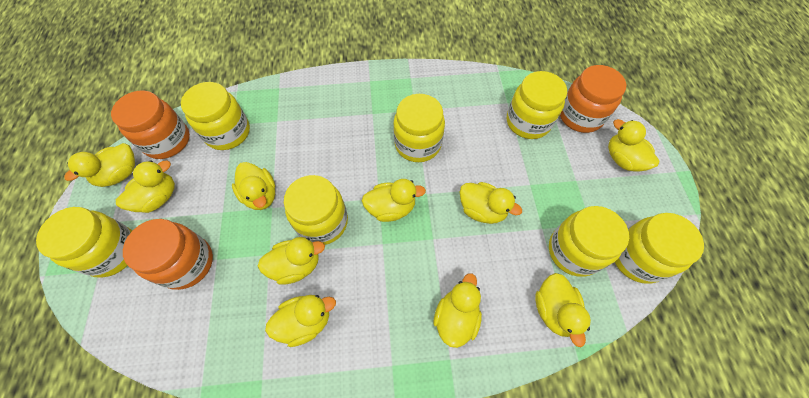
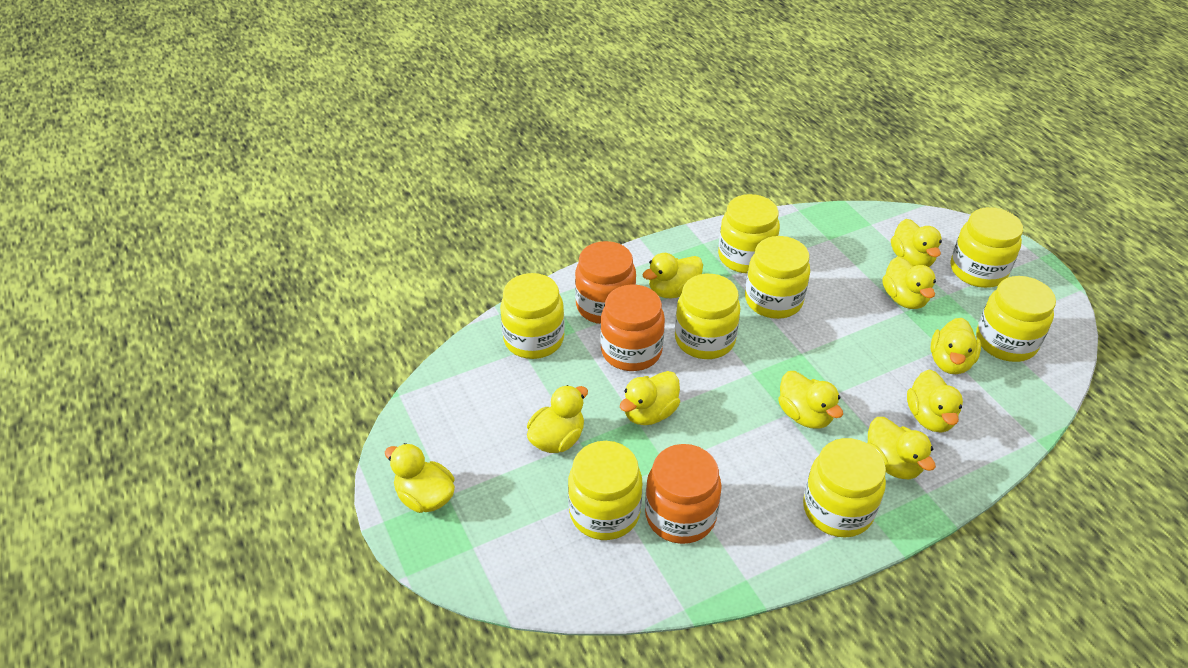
yellow jar: [36,207,132,278] [181,82,250,150] [284,175,348,245] [393,94,445,162] [507,71,567,139] [549,206,629,277] [615,213,704,283] = 7 -> [500,273,565,359] [568,441,643,540] [675,274,741,359] [718,194,780,273] [745,236,810,319] [803,438,886,538] [951,207,1023,288] [976,276,1056,362] = 8

